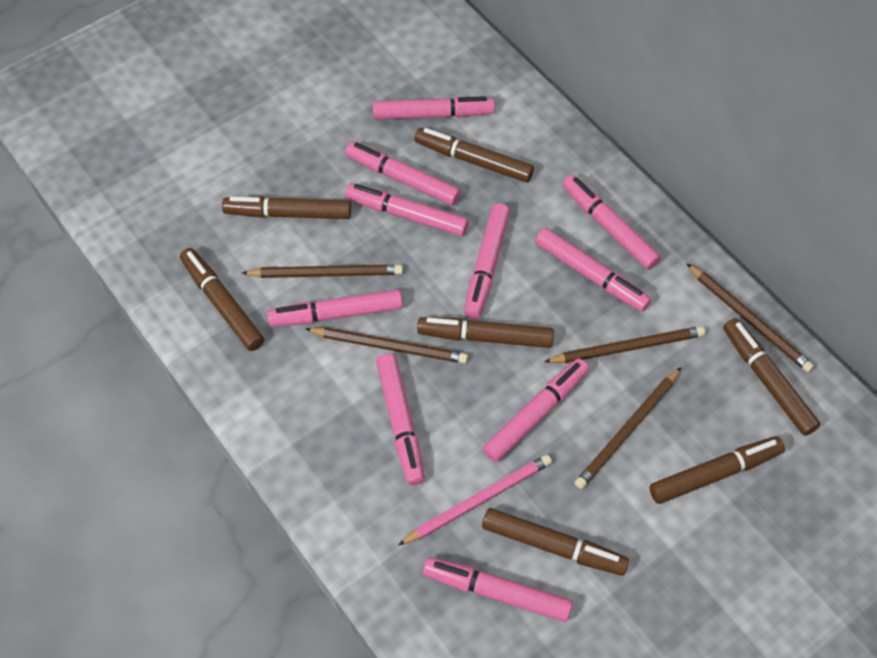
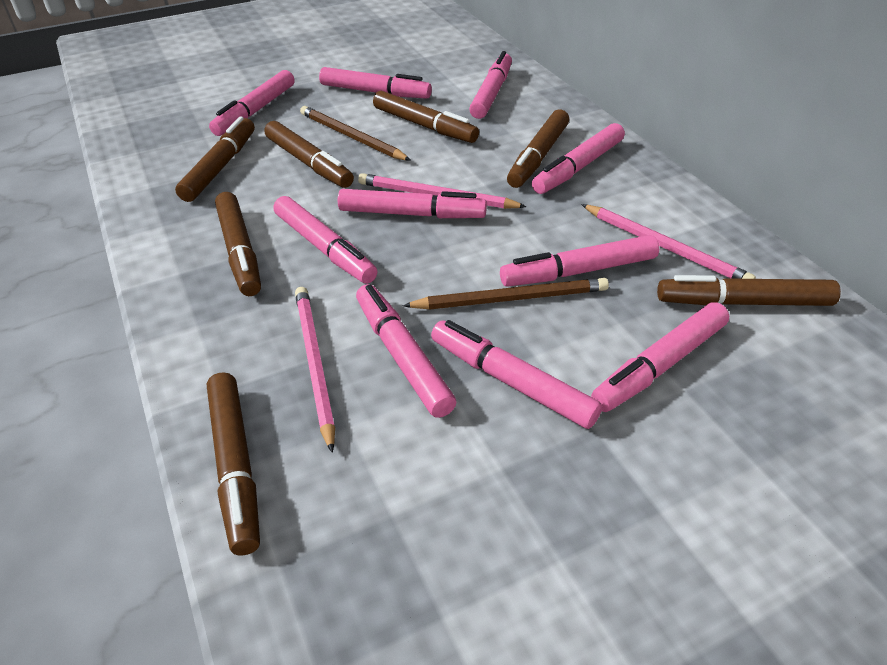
brown pencil: [242,264,403,278] [306,327,468,364] [544,326,705,363] [575,367,681,489] [686,263,814,372] = 5 -> [300,106,411,161] [403,278,609,310] = 2
pink pencil: [398,454,552,545] = 1 -> [295,287,335,453] [358,173,527,209] [581,204,756,279] = 3

